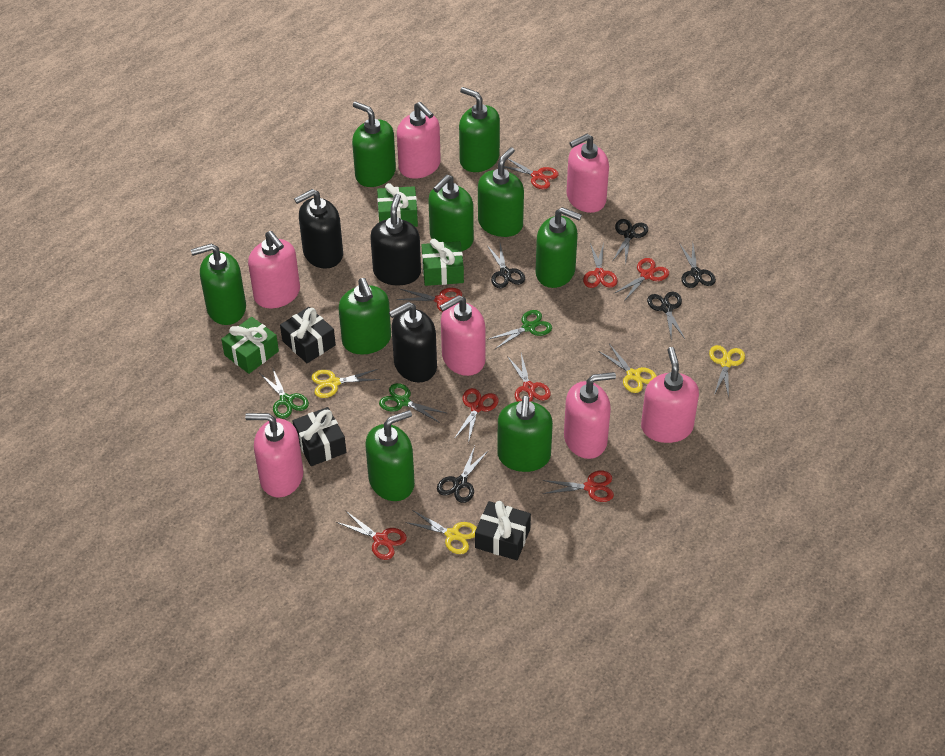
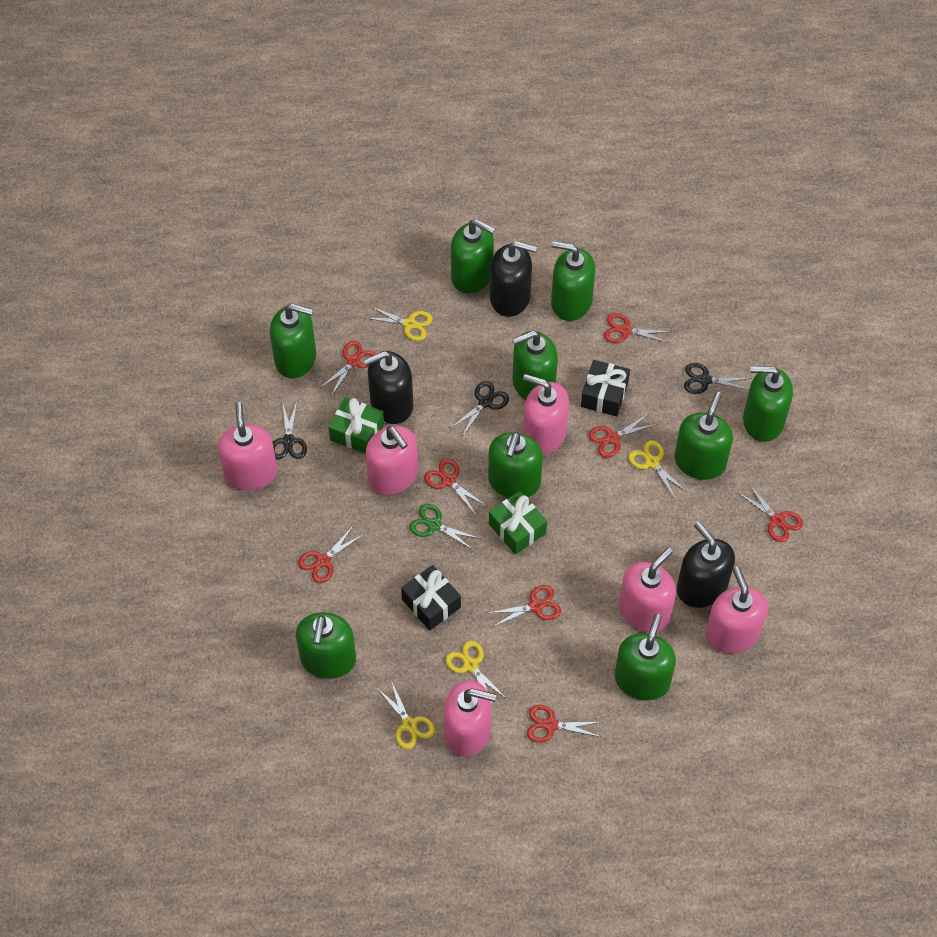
black gift: [280,307,336,363] [292,407,346,466] [475,501,531,560] = 3 -> [401,565,461,630] [581,360,630,416] = 2
black scissors: [437,446,489,503] [487,244,525,288] [613,219,648,264] [647,292,685,340] [679,243,716,288] = 5 -> [273,402,307,459] [451,381,509,436] [684,363,751,394] = 3
green gift: [221,317,279,374] [377,183,418,227] [422,239,464,286] = 3 -> [329,397,384,454] [489,491,547,555] = 2
green scissors: [261,369,309,419] [379,383,446,423] [487,310,552,349] = 3 -> [410,504,481,550] = 1
pink soap dispenser: [245,413,303,497] [248,231,300,308] [397,102,441,179] [440,295,485,376] [564,372,616,459] [567,134,609,213] [641,347,699,443] = 7 -> [218,402,277,491] [366,426,418,495] [444,680,496,757] [523,374,569,455] [619,548,676,632] [705,566,768,654] = 6

